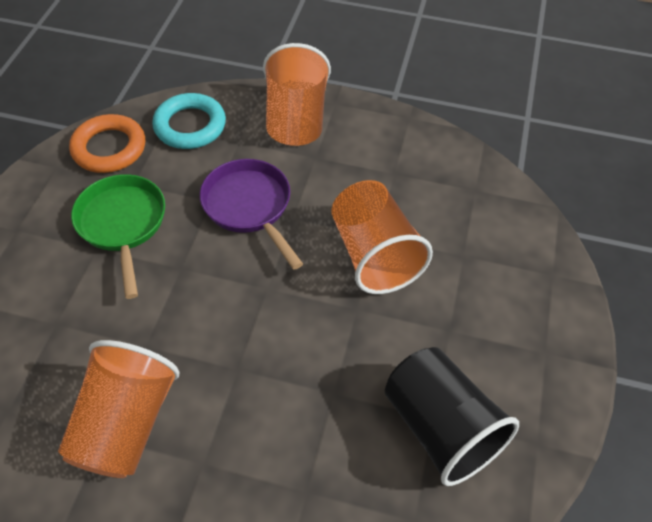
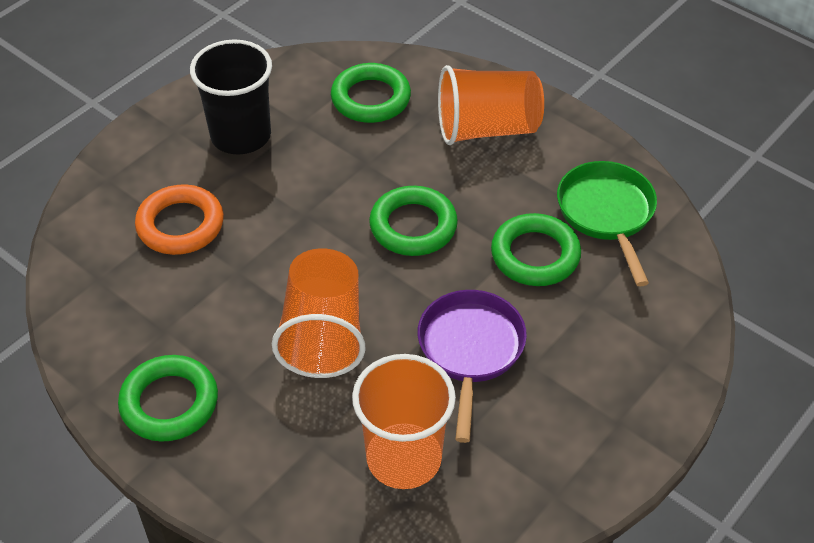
green ring: none = 0 -> [118,355,218,442] [331,63,411,123] [369,186,458,256] [491,213,581,286] = 4
turquoise ring: [152,93,226,149] = 1 -> none = 0

